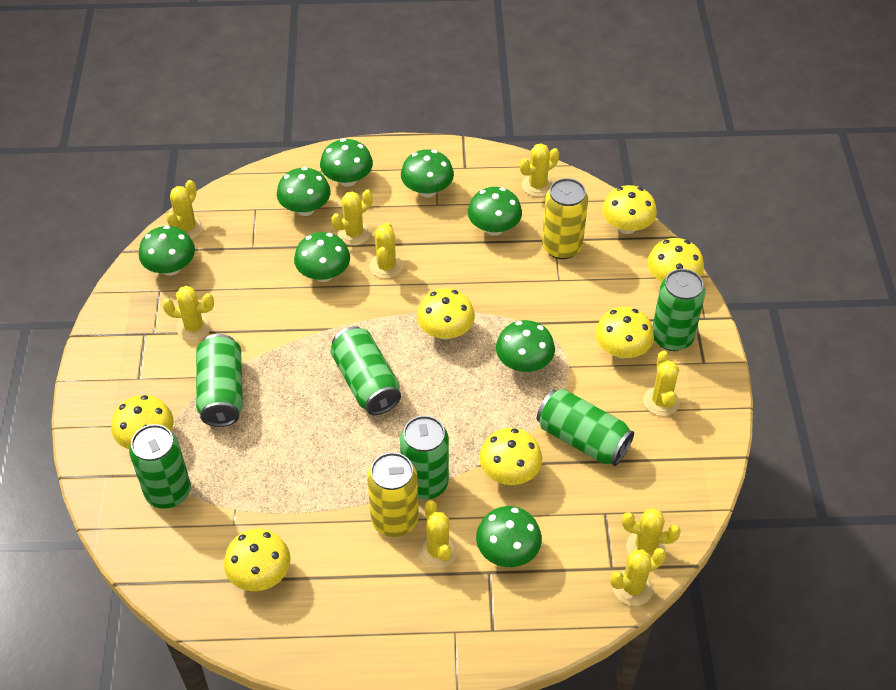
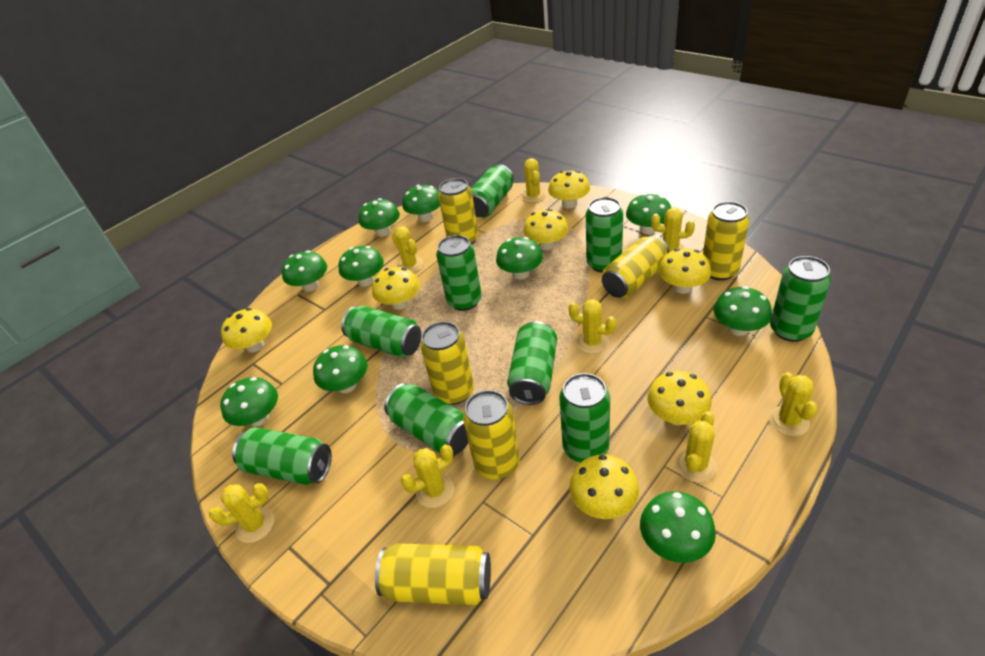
green can: [129,424,191,509] [196,334,243,427] [330,326,401,415] [400,415,449,500] [537,389,634,466] [652,269,705,351] = 6 -> [232,427,332,485] [341,306,422,358] [384,383,469,455] [436,235,482,311] [471,164,514,217] [507,321,557,405] [559,373,610,463] [586,197,623,273] [770,256,831,342] = 9
green mushroom: [139,225,195,276] [277,167,331,216] [294,232,350,282] [320,139,373,187] [401,149,454,197] [468,187,522,235] [476,506,542,567] [496,320,555,372] = 8 -> [220,377,278,427] [282,250,327,292] [313,345,368,393] [339,246,384,287] [359,198,400,237] [402,184,440,222] [496,237,543,279] [626,193,671,235] [640,491,716,563] [713,286,772,336] = 10
yellow cactus: [162,286,214,341] [166,180,204,239] [331,189,373,246] [370,222,403,279] [418,500,458,568] [520,143,559,197] [610,548,666,606] [622,508,681,557] [643,351,680,416] = 9 -> [209,483,274,543] [392,226,423,273] [401,444,454,508] [522,158,546,203] [568,299,616,354] [651,208,695,252] [675,411,717,483] [769,372,818,436] = 8
yellow can: [367,452,419,537] [542,178,588,259] = 2 -> [375,543,491,605] [420,321,474,405] [438,178,478,245] [463,390,520,480] [602,235,669,298] [703,202,749,280] = 6

